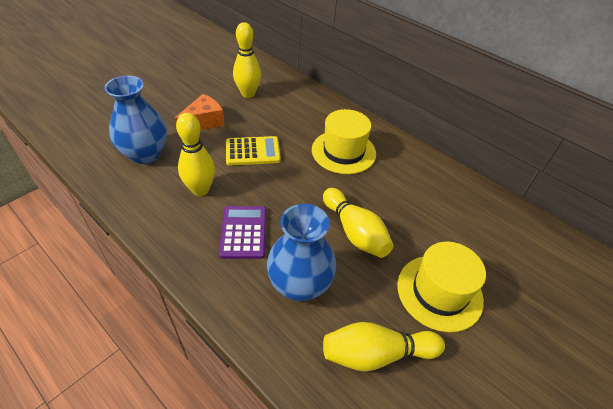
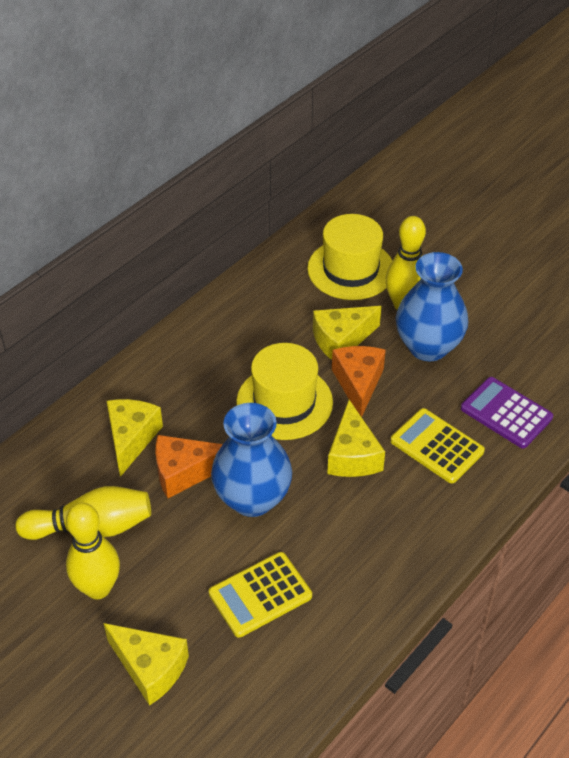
orange cheese: [174,94,225,130] = 1 -> [156,435,223,498] [332,346,386,417] = 2
yellow bowling pin: [176,113,215,196] [233,22,261,98] [323,188,394,258] [323,322,445,372] = 4 -> [16,486,151,540] [66,503,120,599] [385,216,426,310] = 3
yellow calculator: [226,136,281,166] = 1 -> [209,552,312,637] [390,408,485,483] = 2
yellow cheese: none = 0 -> [104,623,189,706] [107,399,163,477] [313,306,381,360] [327,400,385,477] = 4

